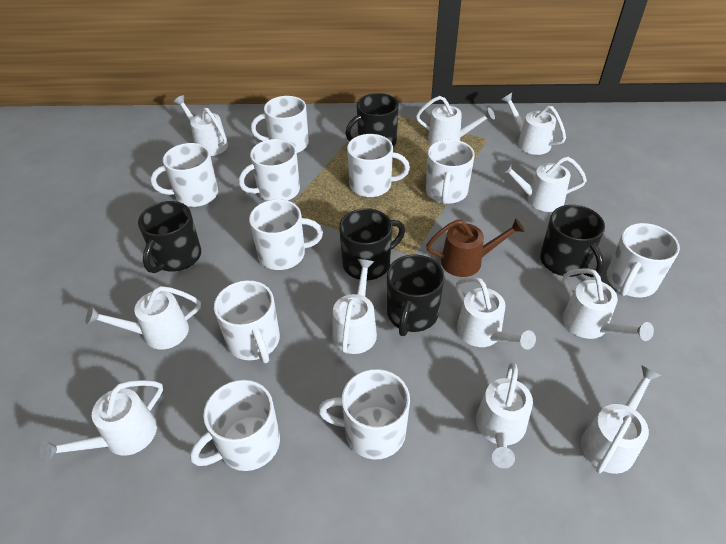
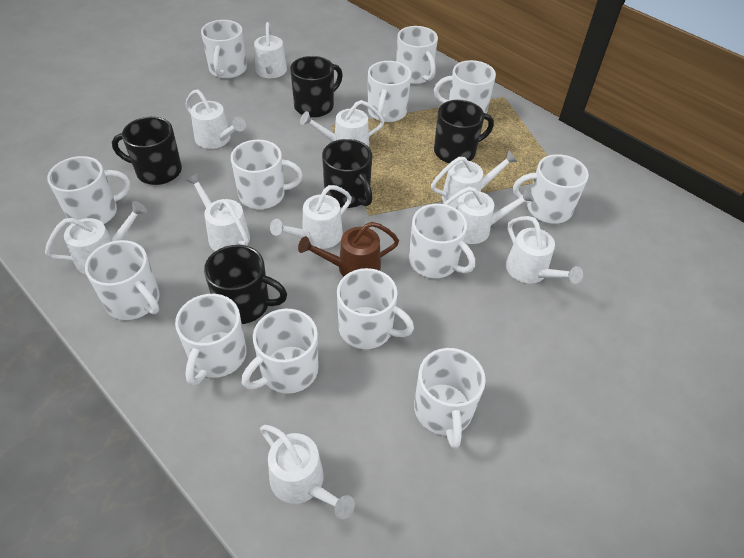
white mug: [151,143,218,207] [190,380,280,471] [214,280,280,363] [239,139,300,201] [249,199,323,270] [251,96,309,153] [318,369,410,459] [347,134,410,197] [426,139,475,204] [607,223,680,297] = 10 -> [47,156,131,224] [85,240,160,320] [175,294,247,386] [201,20,247,78] [231,140,303,209] [242,309,319,394] [337,268,414,349] [368,61,411,122] [396,26,438,84] [409,204,475,278] [414,348,486,449] [434,60,496,114] [513,154,589,224] = 13
white watering can: [39,380,163,463] [86,286,201,349] [174,95,228,156] [332,259,377,354] [416,96,495,144] [456,277,536,350] [476,362,533,469] [500,157,587,212] [501,93,566,155] [563,268,654,341] [581,365,662,474] = 11 -> [45,201,147,274] [185,89,246,149] [185,173,250,251] [254,22,287,78] [260,425,355,519] [270,185,352,249] [300,100,385,147] [431,151,518,208] [443,187,534,244] [506,216,583,284] = 10

